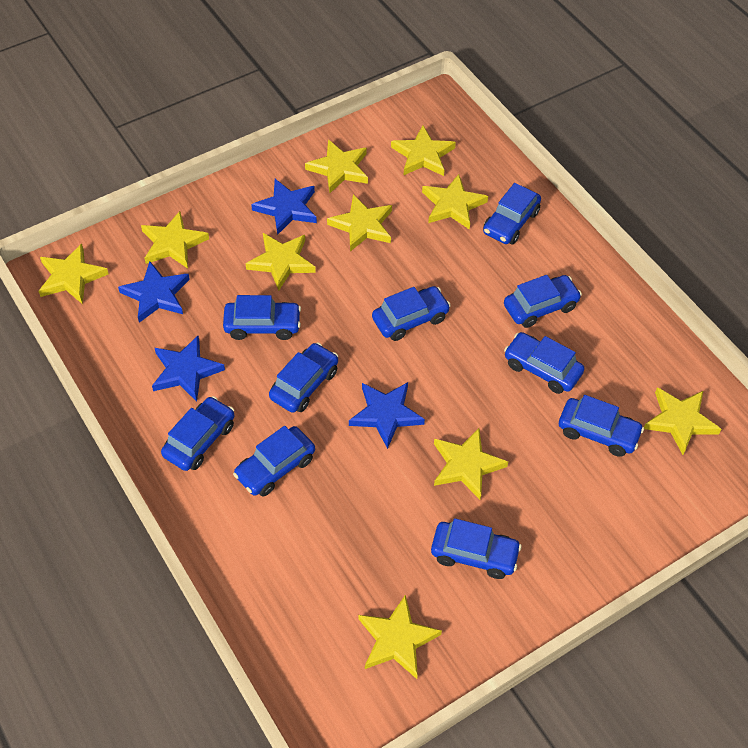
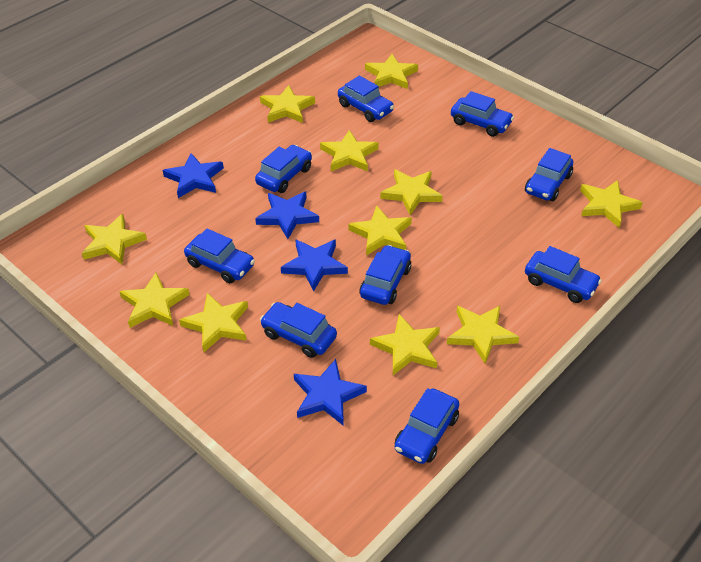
blue car: [161,396,234,471] [223,295,301,340] [233,426,315,496] [269,342,338,413] [372,286,451,341] [431,518,522,579] [483,183,541,245] [504,275,582,328] [504,332,584,394] [559,395,644,457] = 10 -> [184,228,255,283] [255,145,312,193] [260,302,337,358] [338,76,394,122] [360,245,411,305] [395,388,459,464] [451,91,514,137] [525,148,573,201] [525,246,602,303] = 9
yellow star: [39,244,109,304] [141,211,209,269] [246,233,316,291] [305,139,368,194] [327,194,392,252] [359,594,442,679] [391,126,456,176] [422,174,488,229] [434,428,508,500] [644,387,722,455] = 10 -> [82,214,147,264] [119,272,190,328] [179,293,248,352] [260,85,315,123] [320,130,379,171] [348,205,412,255] [365,54,418,89] [370,314,440,375] [380,169,443,215] [447,306,519,364] [580,180,643,228] = 11

